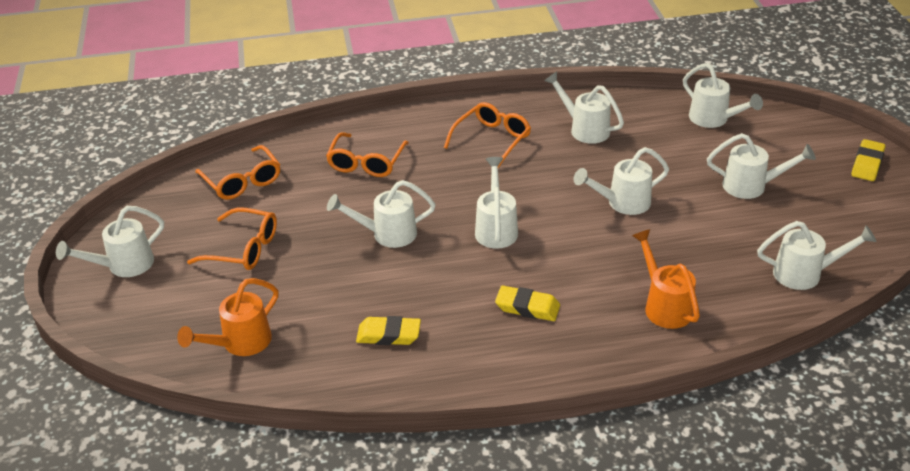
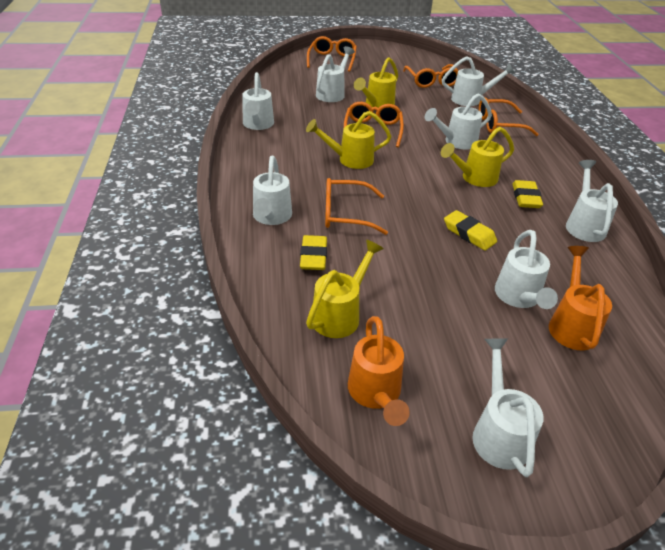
orange glasses: [187,207,277,270] [195,145,281,200] [326,132,409,177] [444,102,531,168] = 4 -> [307,36,357,72] [325,178,388,235] [344,102,404,147] [403,64,458,88] [479,97,539,136] = 5
yellow watering can: none = 0 -> [306,111,392,169] [306,240,384,338] [354,57,398,108] [441,127,514,187] = 4

